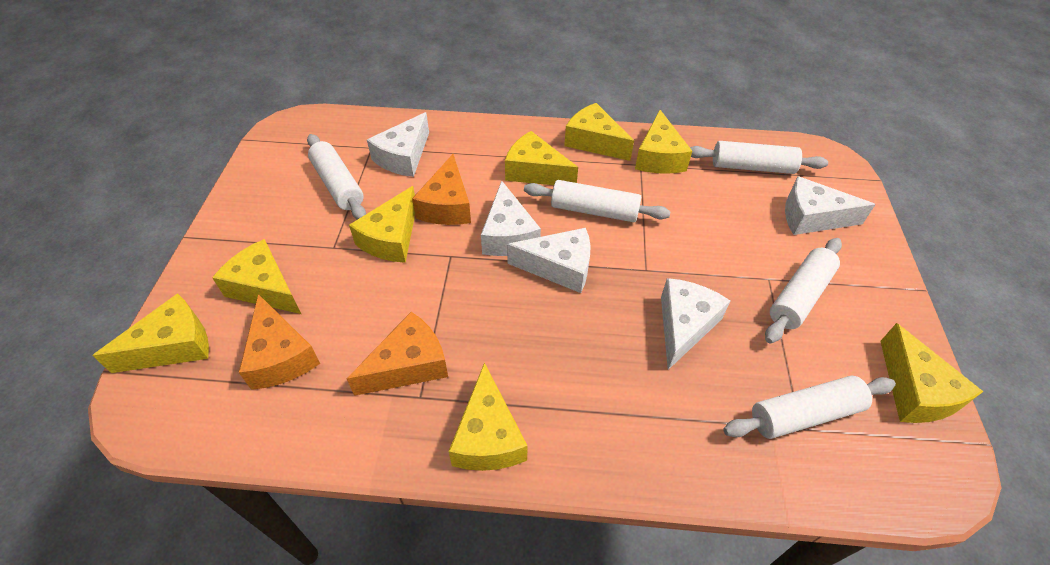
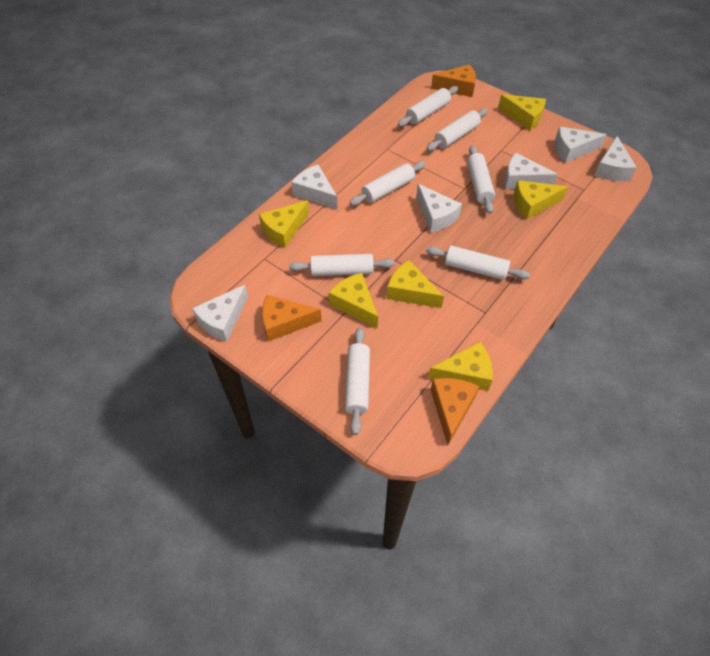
white cheese: [367,112,429,177] [481,181,541,256] [507,228,590,293] [661,278,730,370] [785,176,876,235] = 5 -> [192,285,248,342] [291,165,337,209] [416,184,462,233] [504,153,558,189] [555,127,607,163] [594,136,637,181] = 6
white rolling pin: [307,134,366,220] [524,180,671,222] [690,141,828,174] [723,375,896,439] [765,238,842,344] = 5 -> [289,254,395,276] [345,327,370,435] [350,161,426,206] [398,86,458,127] [426,108,488,151] [426,245,530,280] [467,145,495,214] = 7
yellow cheese: [92,293,209,373] [212,239,301,314] [349,186,415,263] [448,362,528,471] [505,131,578,185] [564,103,634,161] [635,110,692,174] [880,323,984,423] = 8 -> [259,200,309,248] [329,273,378,328] [387,260,444,308] [428,342,493,391] [498,94,546,130] [514,180,568,220] = 6

